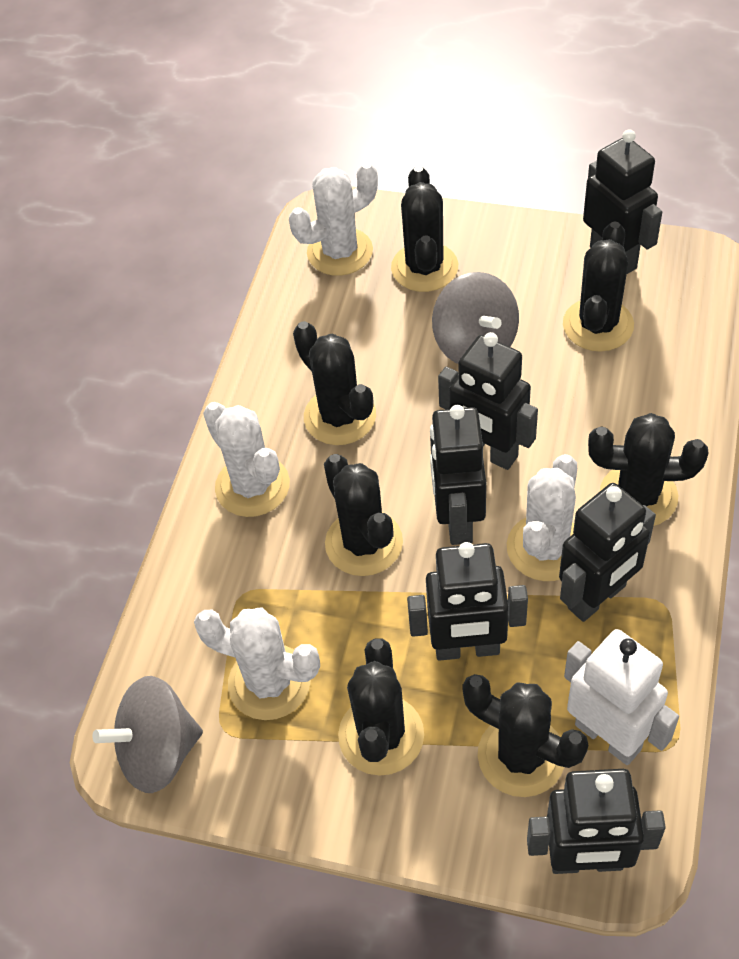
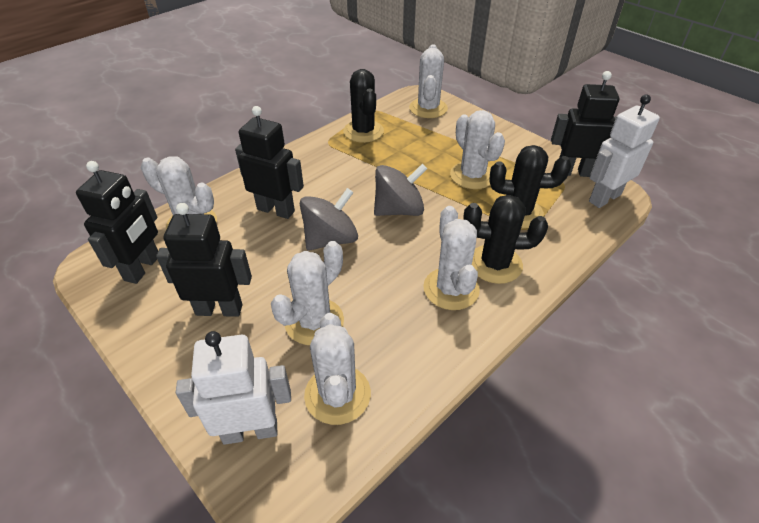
black cactus: [293,321,376,445] [324,454,403,576] [338,639,424,776] [391,166,458,292] [462,674,588,797] [563,221,634,352] [588,413,709,526] = 7 -> [343,69,384,143] [463,195,548,284] [489,145,571,228] = 3
black robot: [407,542,528,661] [430,405,486,545] [438,332,538,470] [527,769,666,874] [559,483,656,622] [583,129,662,274] = 6 -> [76,161,158,284] [156,203,252,317] [235,106,304,219] [551,71,619,177] = 4
white cactus: [194,607,320,720] [203,402,290,517] [289,162,378,276] [507,454,577,581] = 4 -> [141,156,217,229] [271,241,344,345] [304,313,371,425] [409,45,448,118] [423,206,480,310] [450,110,505,189] = 6
white robot: [564,629,679,765] = 1 -> [176,331,291,445] [589,95,660,208] = 2

